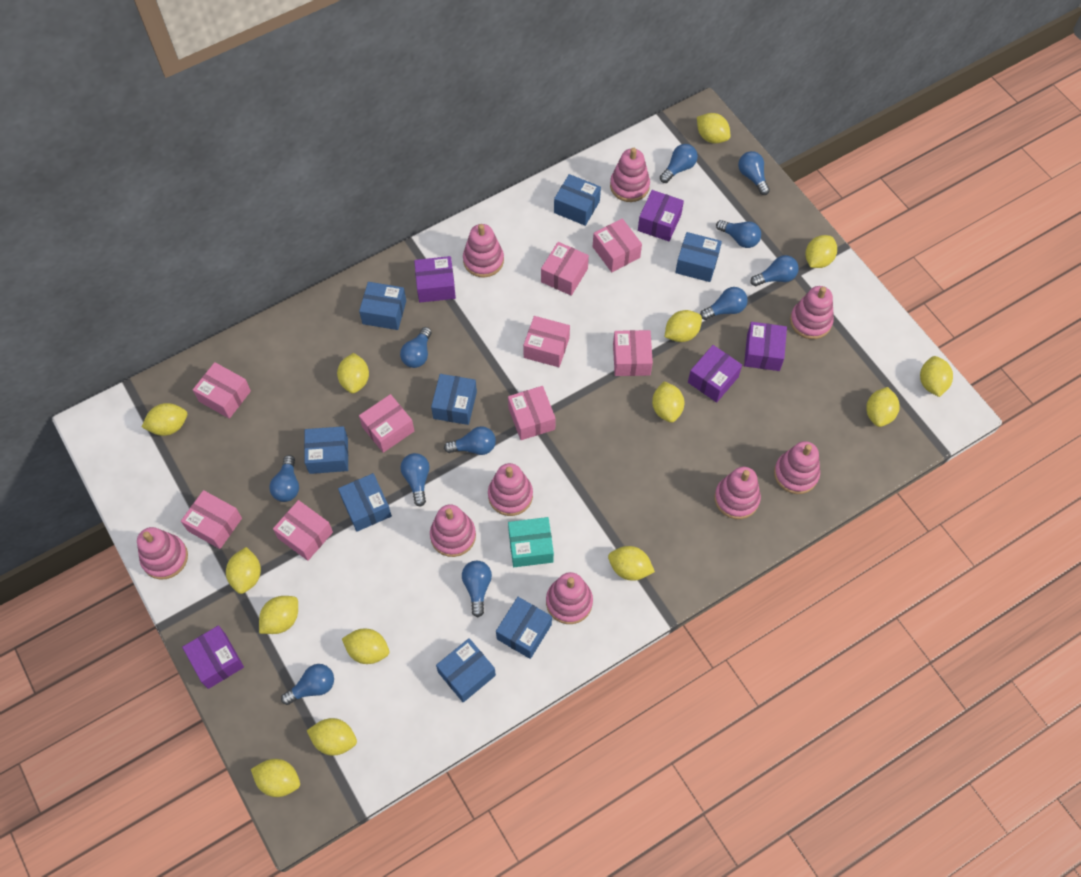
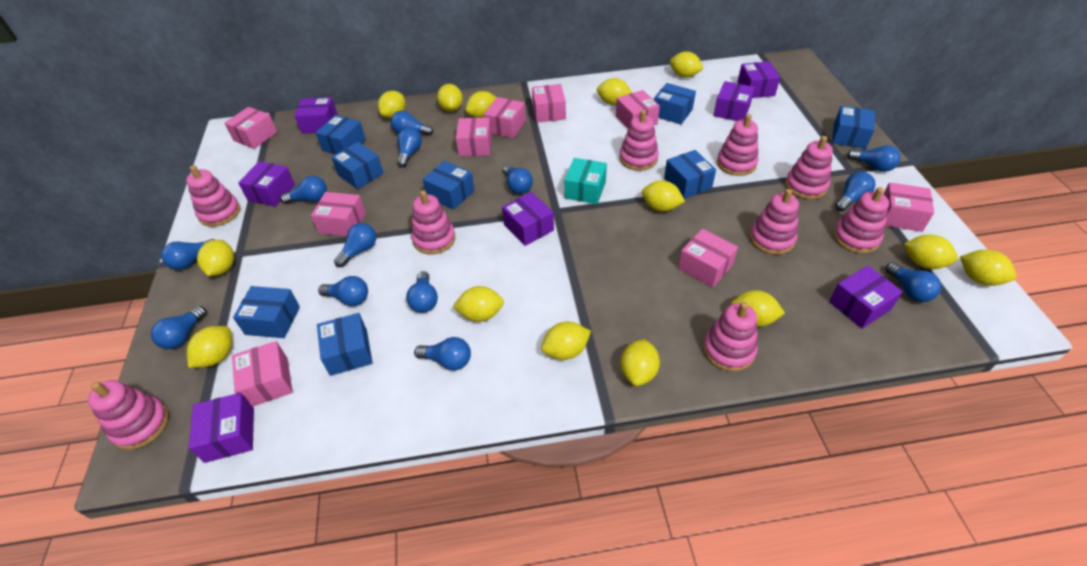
blue light bulb: [269,455,299,502] [281,664,334,705] [400,327,432,368] [400,453,430,507] [444,426,496,455] [462,561,492,617] [660,144,698,183] [700,287,748,320] [716,220,761,248] [738,151,770,195] [750,255,799,286] = 11 -> [151,306,207,349] [161,239,214,270] [280,176,327,204] [318,276,368,306] [334,223,376,267] [391,111,433,135] [397,128,422,167] [406,271,438,313] [414,337,471,370] [503,165,533,194] [835,172,875,211] [847,145,901,172] [886,262,941,302] = 13
purple box: [182,625,244,689] [414,256,456,302] [638,190,684,241] [688,345,742,402] [744,322,787,371] = 5 -> [188,393,254,463] [238,161,295,207] [294,97,338,134] [502,192,554,246] [713,81,755,121] [738,61,780,98] [829,266,903,329] = 7

